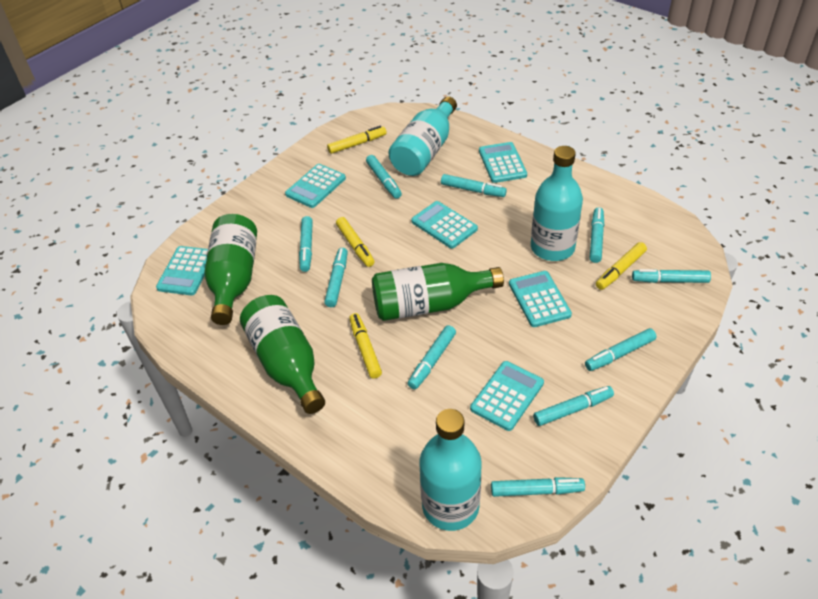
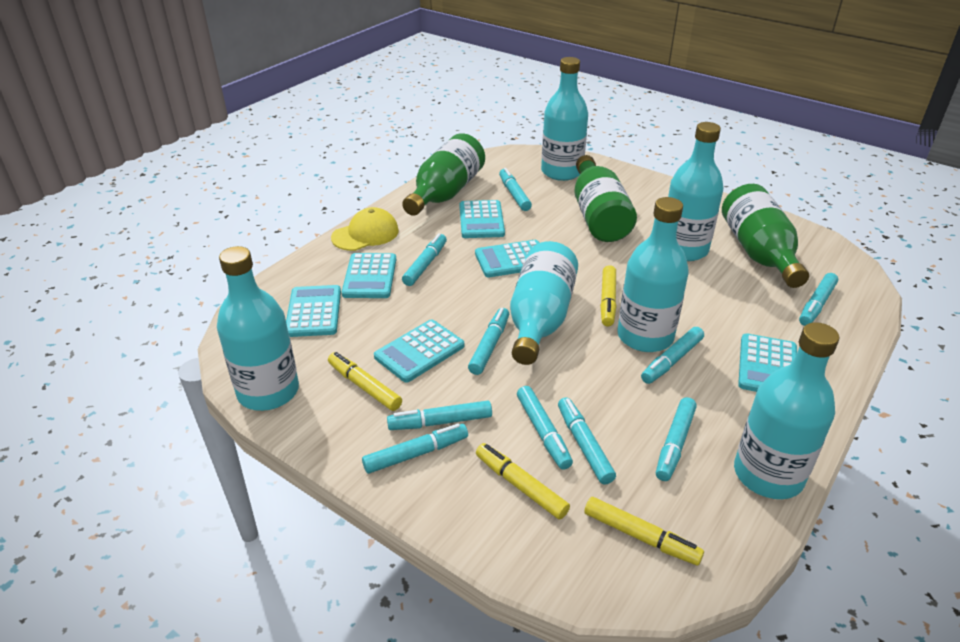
turquoise bottle: [388,96,457,176] [419,409,482,531] [531,146,583,261] = 3 -> [217,246,299,411] [510,241,578,365] [541,57,588,181] [617,197,689,352] [668,122,723,261] [734,322,839,499] = 6
yellow cap: none = 0 -> [331,207,399,251] = 1

